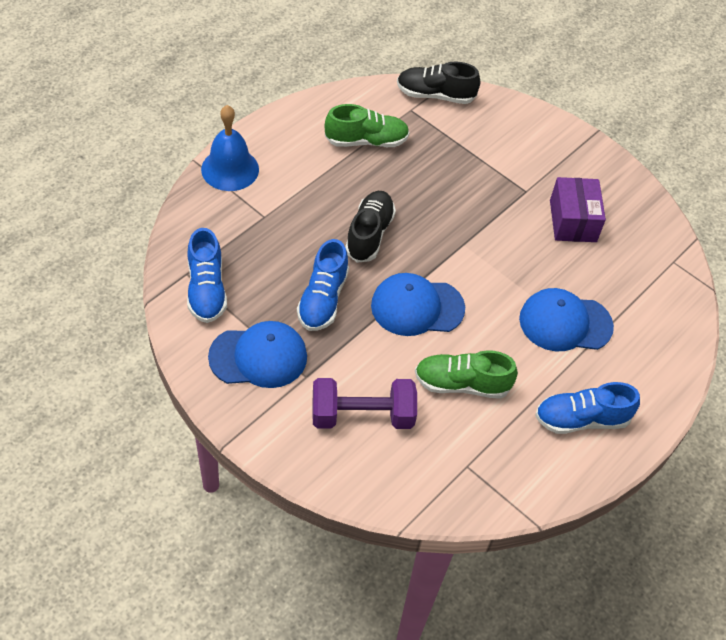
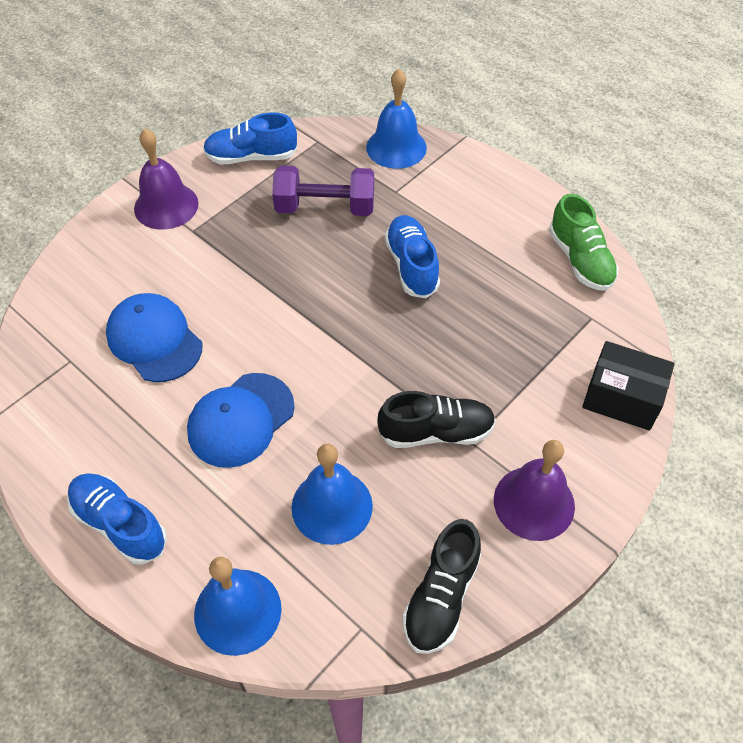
black box: none = 0 -> [582,341,674,431] = 1
blue bell: [201,105,259,191] = 1 -> [194,557,282,656] [291,444,373,545] [366,69,427,169] = 3
blue cap: [208,321,307,388] [371,273,465,336] [519,288,614,351] = 3 -> [106,293,202,382] [187,373,295,468] = 2
green shoe: [325,104,410,147] [415,350,518,399] = 2 -> [549,194,618,291] = 1
purple bell: none = 0 -> [134,129,198,230] [494,440,575,541] = 2
purple box: [550,177,606,242] = 1 -> none = 0

